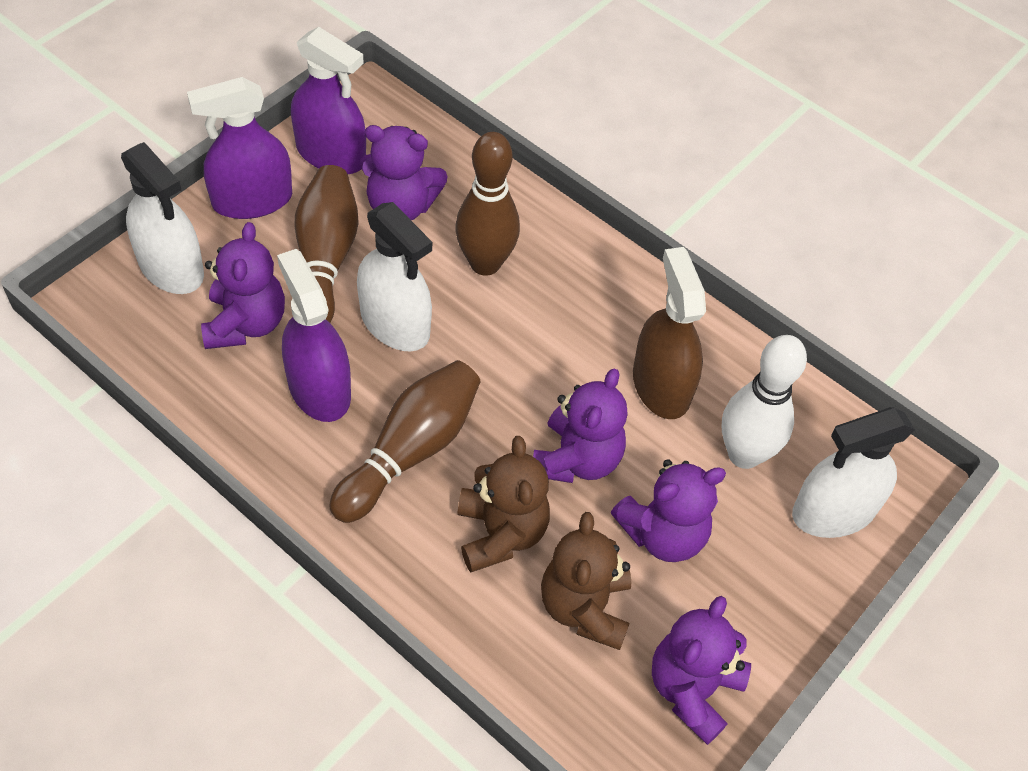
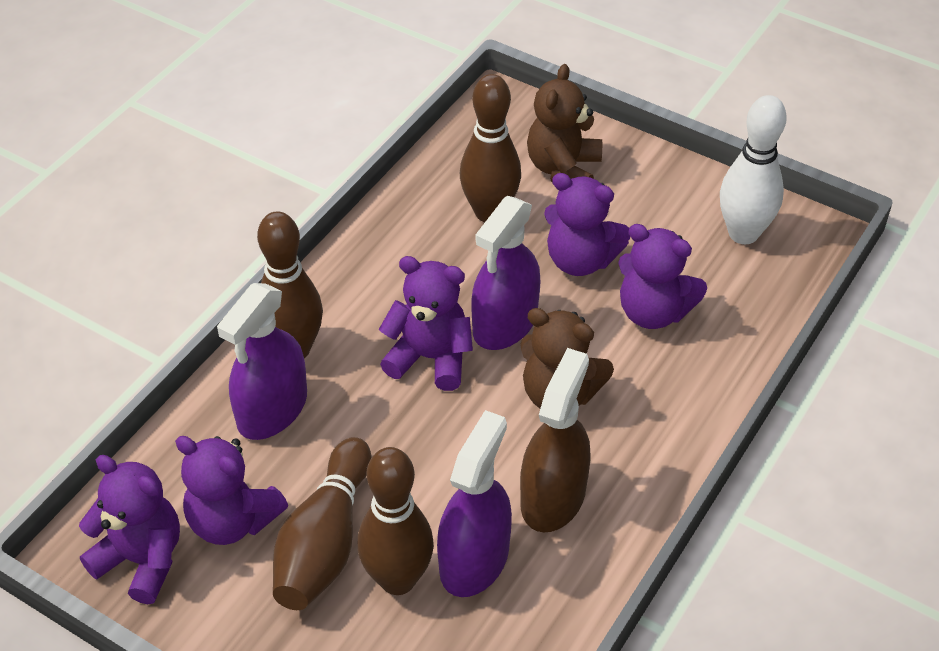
brown bowling pin: [294,165,359,323] [329,360,481,523] [455,132,520,276] = 3 -> [257,211,323,358] [273,437,372,610] [357,447,434,595] [460,74,521,222] = 4
white spray bottle: [121,142,204,294] [357,202,432,351] [792,407,915,538] = 3 -> none = 0

